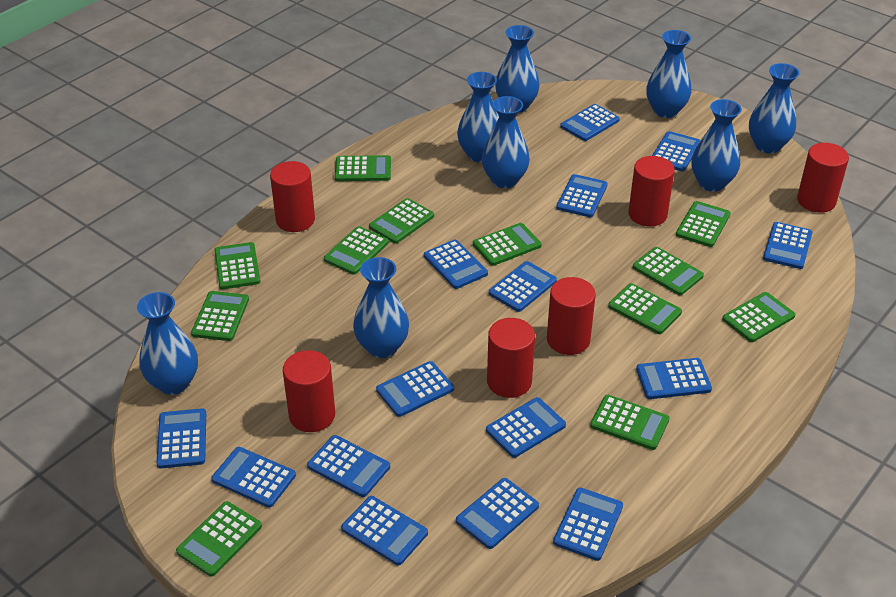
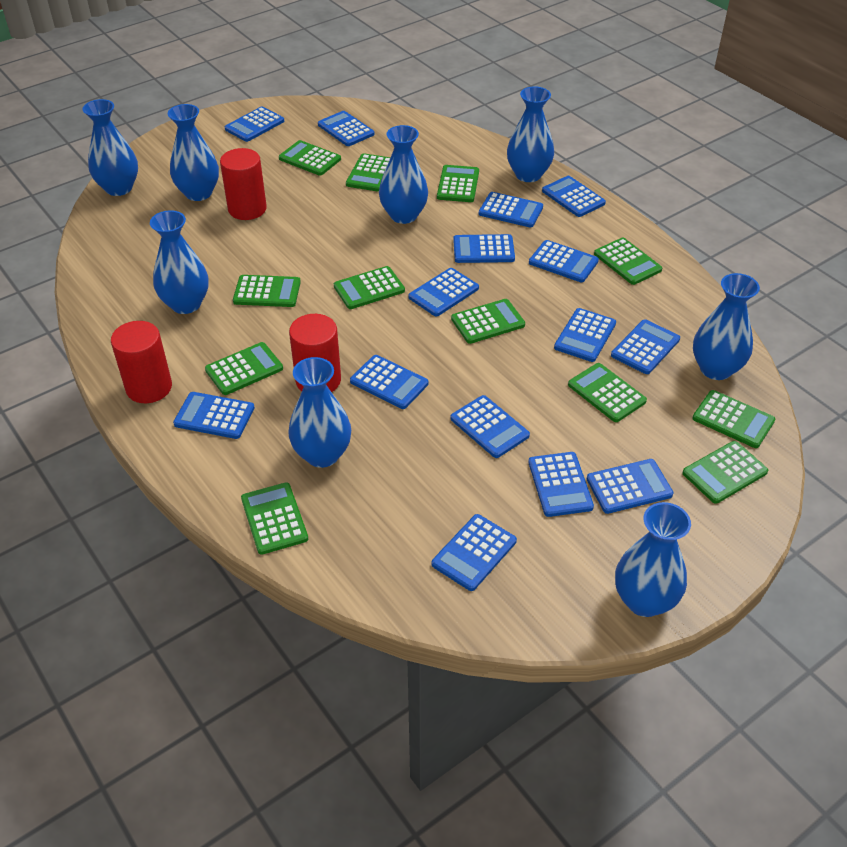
red cylinder: [270,161,315,232] [283,350,335,432] [487,318,535,398] [547,277,596,355] [628,156,675,226] [797,143,849,213] = 6 -> [111,321,172,403] [220,148,267,220] [289,314,341,392] = 3

